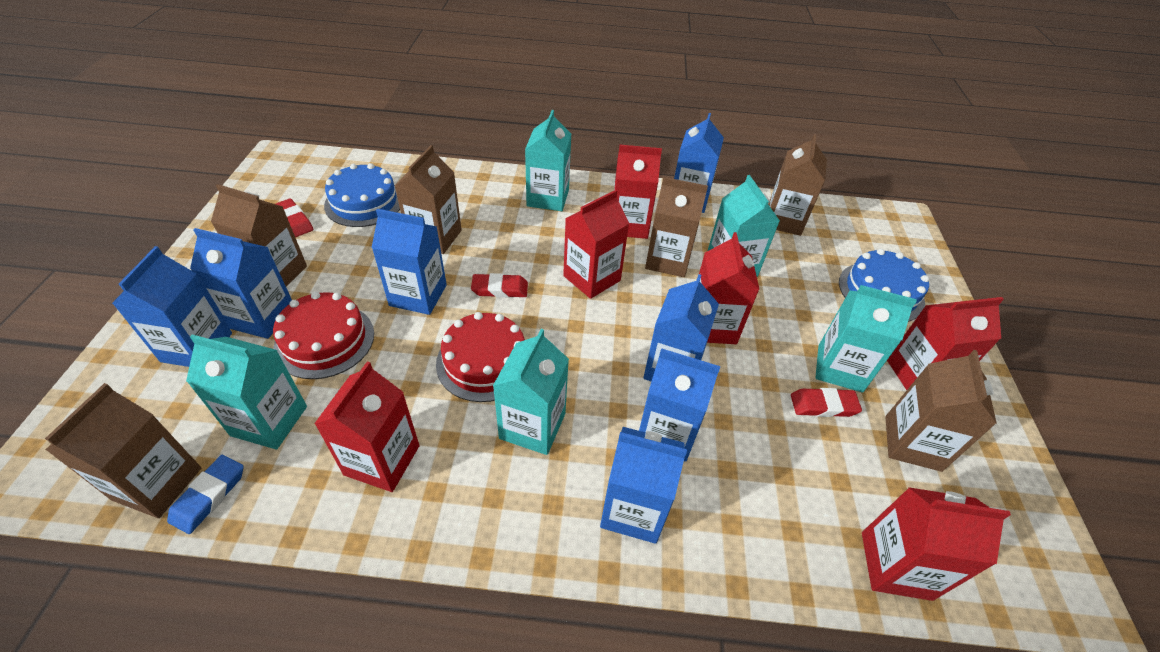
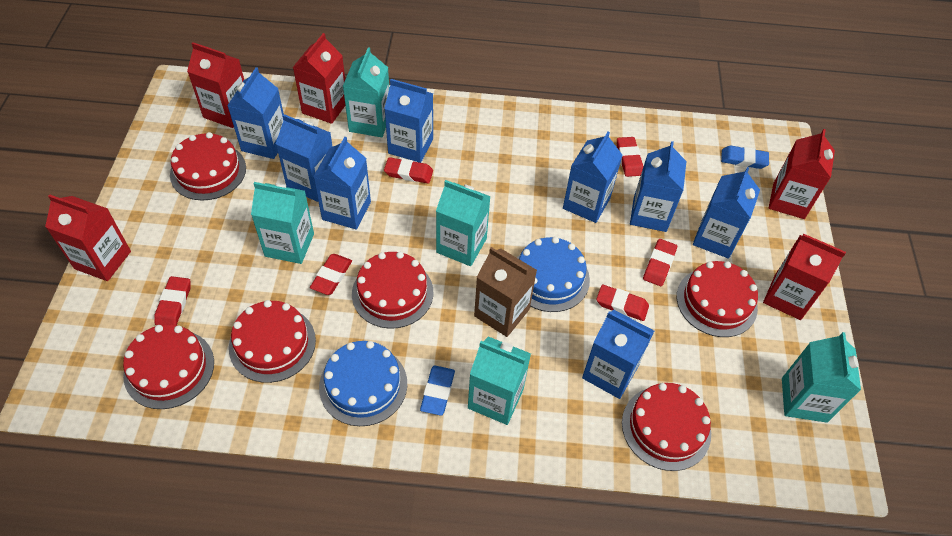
blue carton: [112,246,232,367] [190,228,292,339] [371,209,447,315] [600,427,687,544] [639,348,720,462] [643,274,719,382] [674,113,724,213] = 7 -> [227,67,284,159] [276,114,333,202] [313,137,371,230] [384,79,433,163] [563,131,623,223] [582,310,654,399] [630,141,686,232] [693,167,760,259] = 8
blue eraser: [167,455,243,534] = 1 -> [420,366,455,416] [721,146,769,169] = 2
brown carton: [45,383,201,518] [211,184,307,287] [395,145,462,254] [645,177,708,277] [768,134,827,236] [885,350,997,472] = 6 -> [474,247,537,337] = 1
red cake: [273,292,374,379] [436,312,525,402] = 2 -> [123,324,214,409] [170,132,246,200] [229,300,316,383] [352,252,433,329] [622,383,711,471] [677,261,758,337] = 6
red carton: [314,361,420,492] [563,190,629,299] [614,145,662,239] [699,232,759,344] [862,487,1011,601] [887,297,1004,390] = 6 -> [45,194,131,281] [187,42,244,128] [293,33,345,124] [763,234,846,320] [769,129,835,219] = 5
red eraser: [276,198,313,237] [471,273,528,298] [791,388,862,417] = 3 -> [154,276,190,325] [310,254,352,295] [384,157,433,183] [596,284,649,321] [617,137,643,177] [643,239,677,286] = 6

